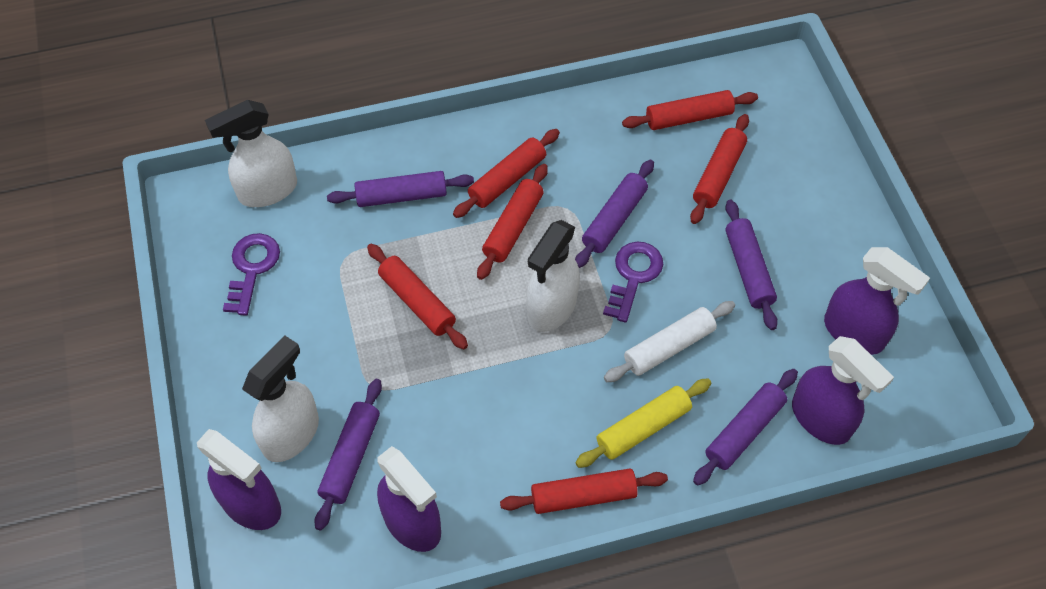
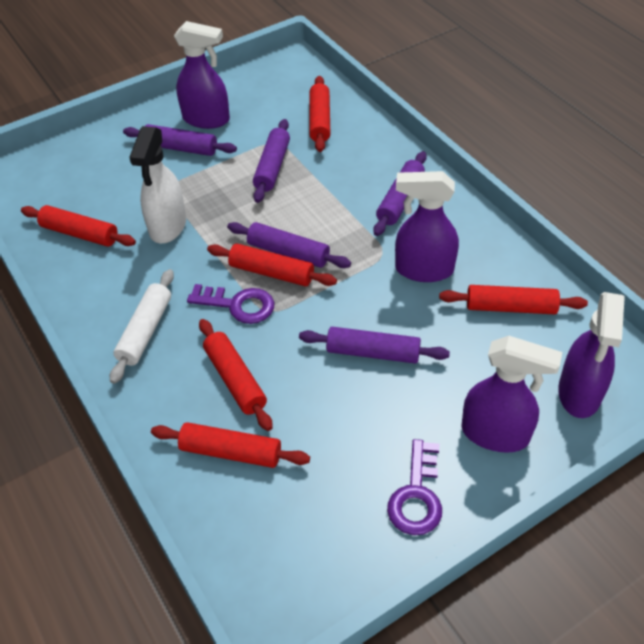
white spray bottle: [205,100,297,207] [242,336,319,462] [526,220,579,332] = 3 -> [129,126,186,243] = 1
yellow rolling pin: [575,378,711,468] = 1 -> none = 0

